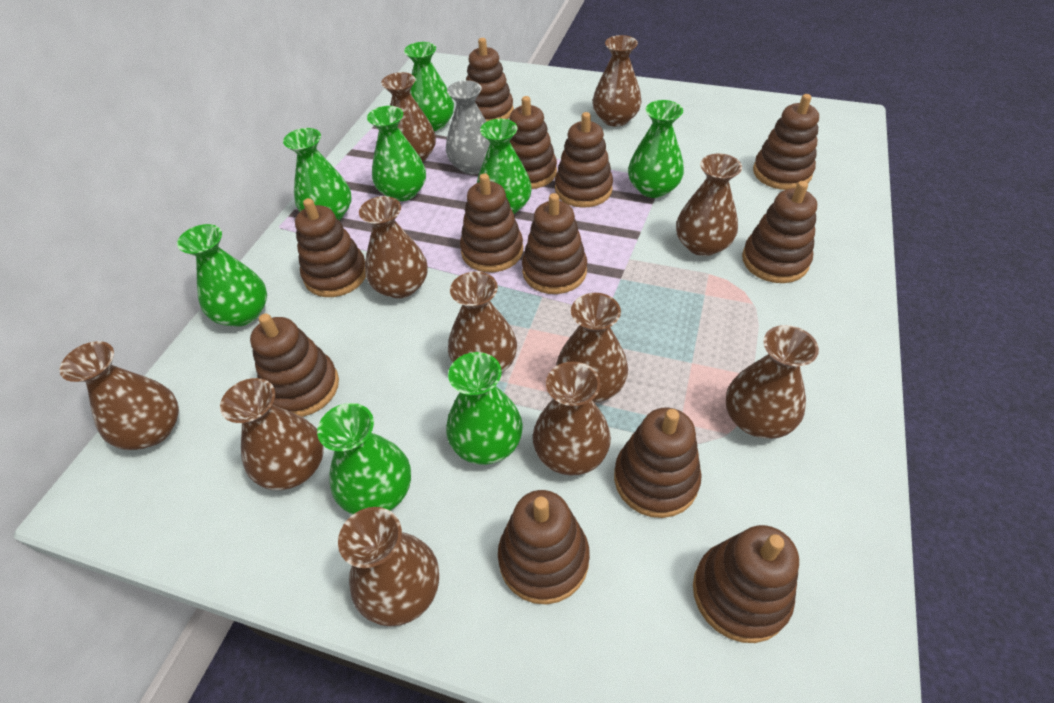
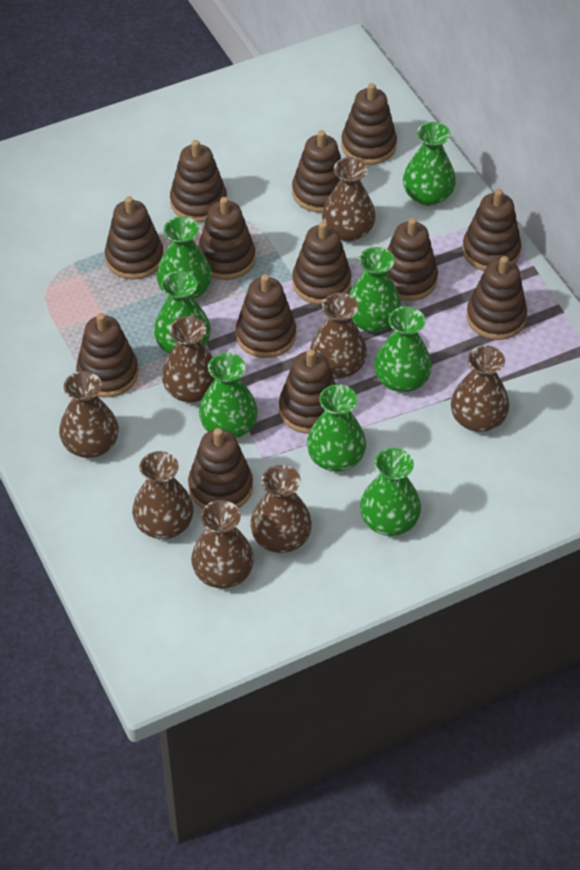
brown stacking toy: [250,314,339,417] [295,198,366,297] [460,173,523,272] [466,38,514,121] [498,490,590,604] [509,96,557,189] [522,193,587,294] [555,112,613,208] [614,408,702,518] [693,525,799,643] [742,181,817,283] [753,94,819,190] = 12 -> [76,313,138,397] [105,196,163,280] [170,140,227,222] [188,428,253,509] [198,197,255,280] [236,274,296,358] [279,349,336,434] [292,130,341,213] [292,221,351,305] [341,83,397,165] [387,218,438,301] [462,189,521,271] [466,256,527,340] = 13
brown vase: [60,341,179,450] [220,378,324,490] [338,507,439,627] [359,196,428,298] [381,72,436,162] [448,271,517,372] [533,361,611,476] [556,293,628,402] [593,35,642,127] [676,154,742,256] [726,325,819,439] = 11 -> [59,371,119,458] [132,451,194,539] [162,316,215,402] [191,500,254,589] [250,465,312,553] [310,293,367,379] [322,157,376,242] [451,345,509,432] = 8
grey vase: [446,80,490,175] = 1 -> none = 0

